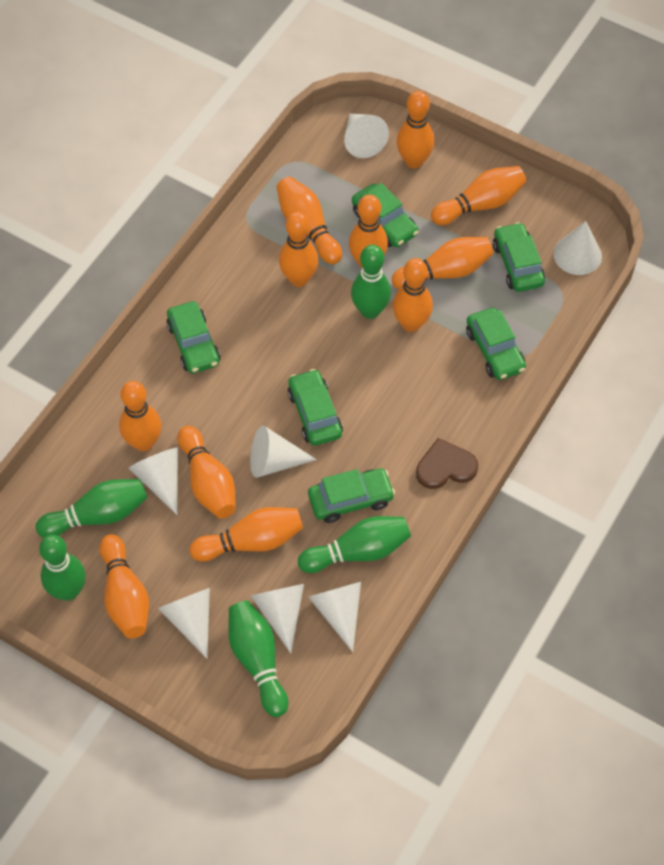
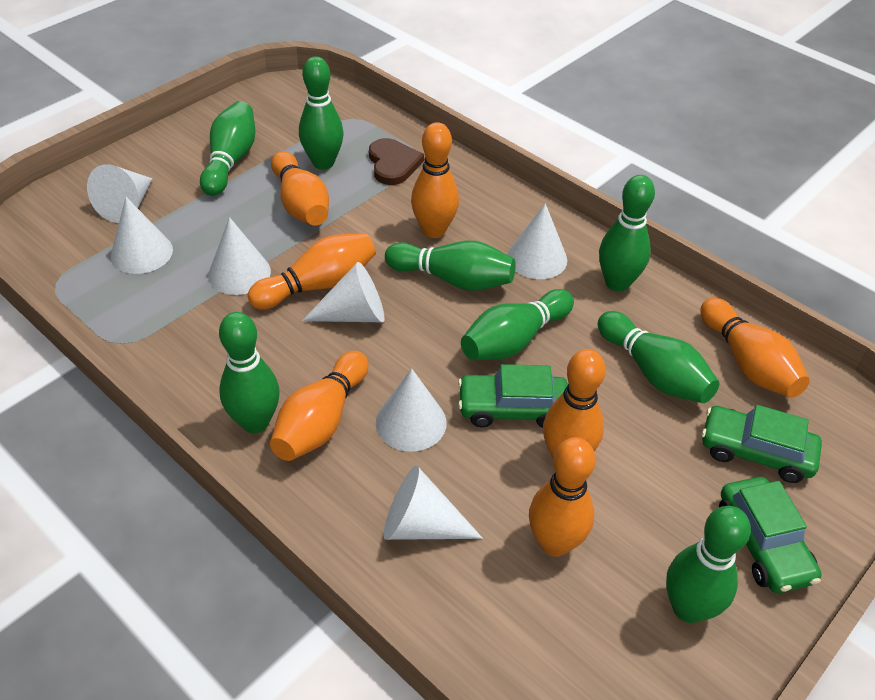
green bowling pin: [36,479,147,538] [39,535,86,601] [228,601,288,717] [298,516,411,573] [351,245,391,319] = 5 -> [200,101,255,196] [219,312,280,433] [299,56,344,170] [385,241,516,291] [461,289,574,360] [598,311,719,403] [599,175,655,292] [666,506,751,623] = 8
green car: [166,301,220,374] [288,369,343,446] [308,468,395,523] [352,183,419,248] [466,308,526,380] [493,222,545,292] = 6 -> [458,364,568,428] [702,405,822,483] [719,477,822,593] = 3
orange bowling pin: [99,534,149,638] [119,381,162,452] [178,426,236,519] [190,507,303,562] [277,177,342,264] [279,212,318,287] [349,194,388,268] [392,237,493,289] [393,258,433,332] [397,91,434,168] [431,166,526,225] = 11 -> [248,233,376,309] [270,351,368,461] [271,151,329,225] [411,122,459,238] [529,437,595,557] [543,349,606,460] [700,298,810,398] = 7

